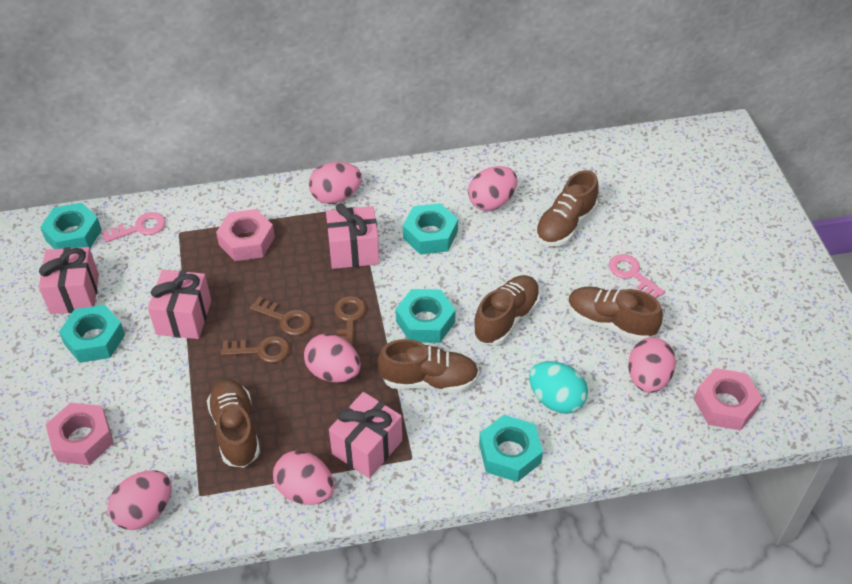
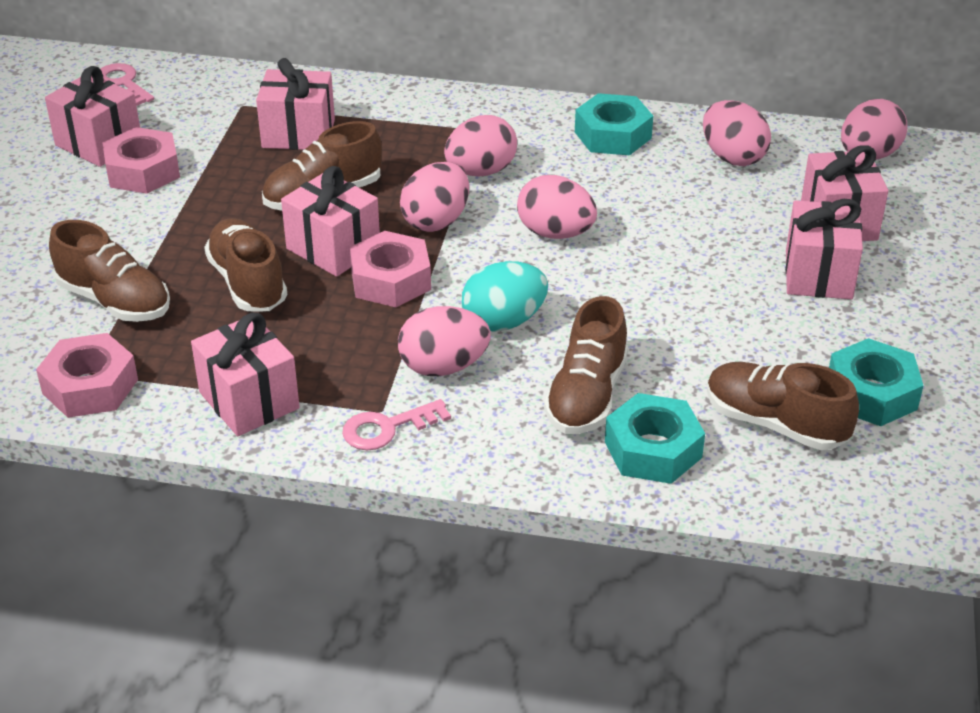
brown key: [220,336,290,363] [250,297,312,336] [334,296,366,346] = 3 -> none = 0
pink gift: [39,247,99,314] [148,270,211,339] [326,203,379,269] [329,392,402,478] = 4 -> [45,66,140,167] [191,312,300,436] [256,58,335,150] [281,166,380,277] [785,199,863,299] [801,145,888,241] = 6
turquoise nut: [40,203,102,249] [59,305,125,363] [396,289,456,343] [403,203,458,255] [479,415,543,482] = 5 -> [575,93,653,155] [605,393,705,484] [829,338,924,426] = 3

